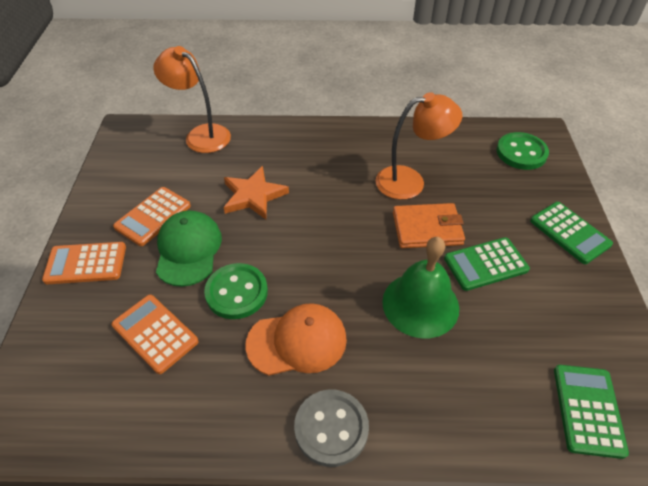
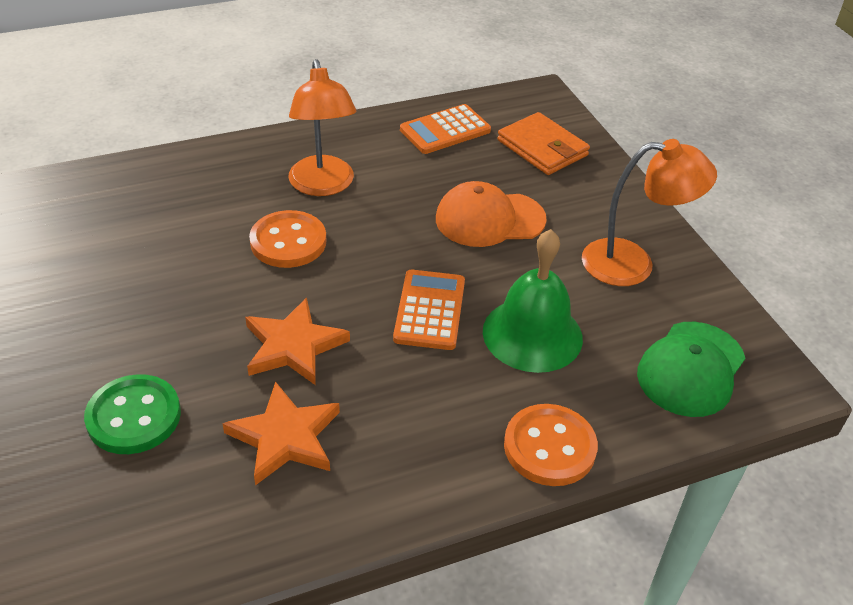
green button: [204,263,268,319] [496,132,549,170] = 2 -> [84,374,181,454] = 1
green calculator: [444,237,530,291] [530,202,613,264] [554,365,629,459] = 3 -> none = 0
grey button: [294,390,369,467] = 1 -> none = 0
orange button: none = 0 -> [249,210,326,268] [504,404,598,486] = 2
orange calculator: [42,242,126,284] [111,295,198,374] [113,187,191,246] = 3 -> [393,270,465,350] [400,104,491,154] = 2
orange star: [224,166,289,219] = 1 -> [222,382,340,486] [245,297,350,385] = 2

